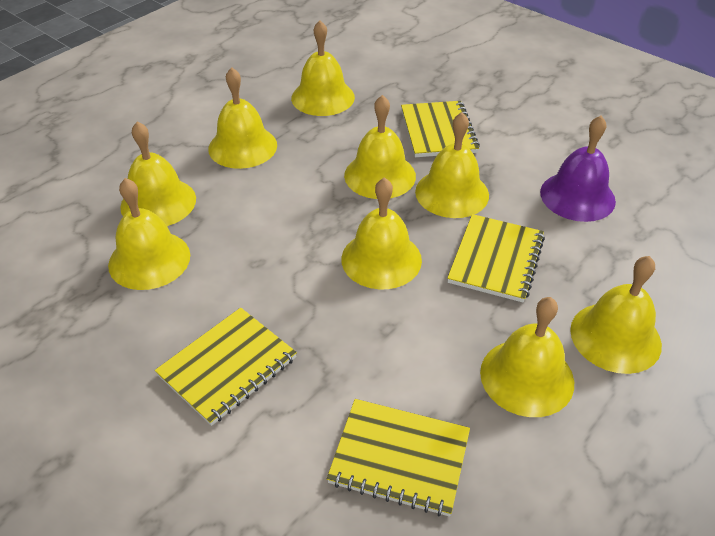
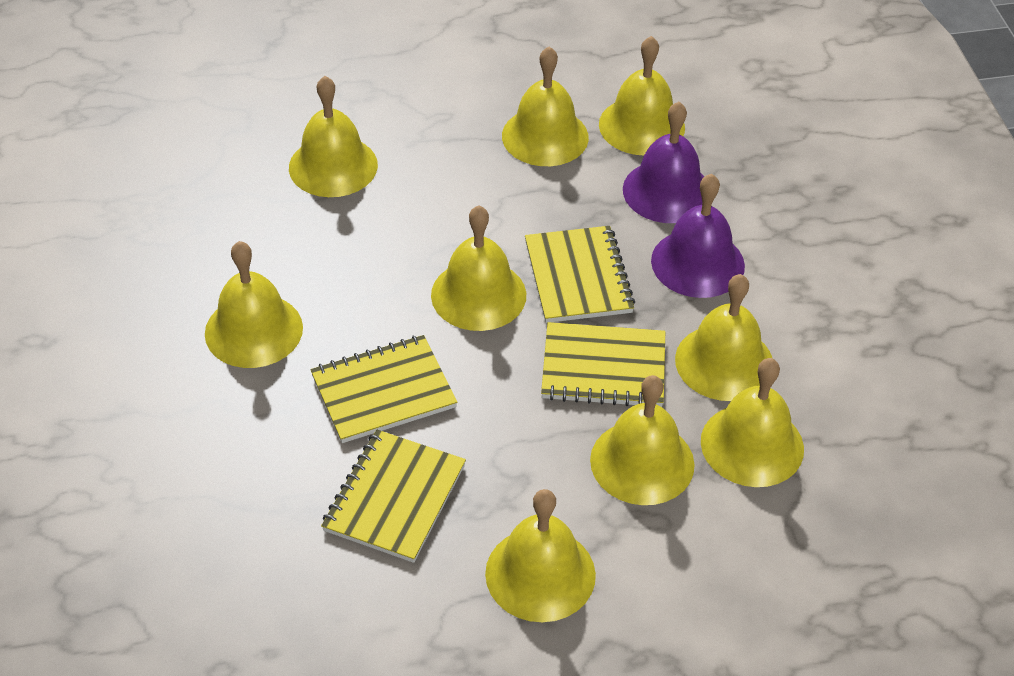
purple bell: [540,116,616,222] = 1 -> [623,102,705,223] [651,174,745,298] = 2

